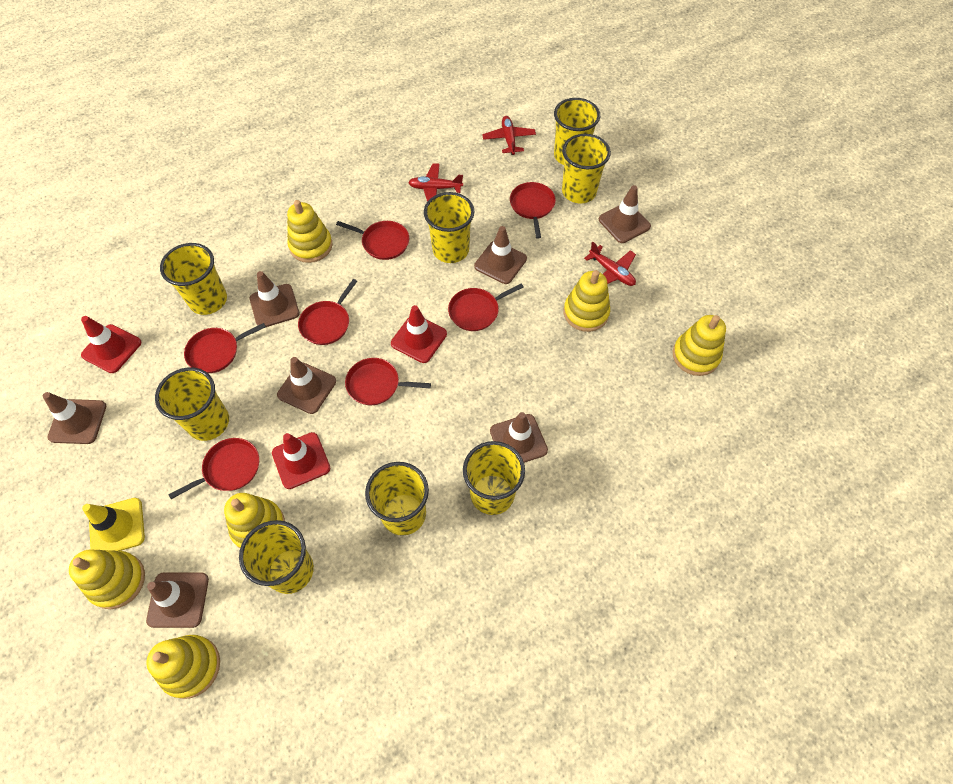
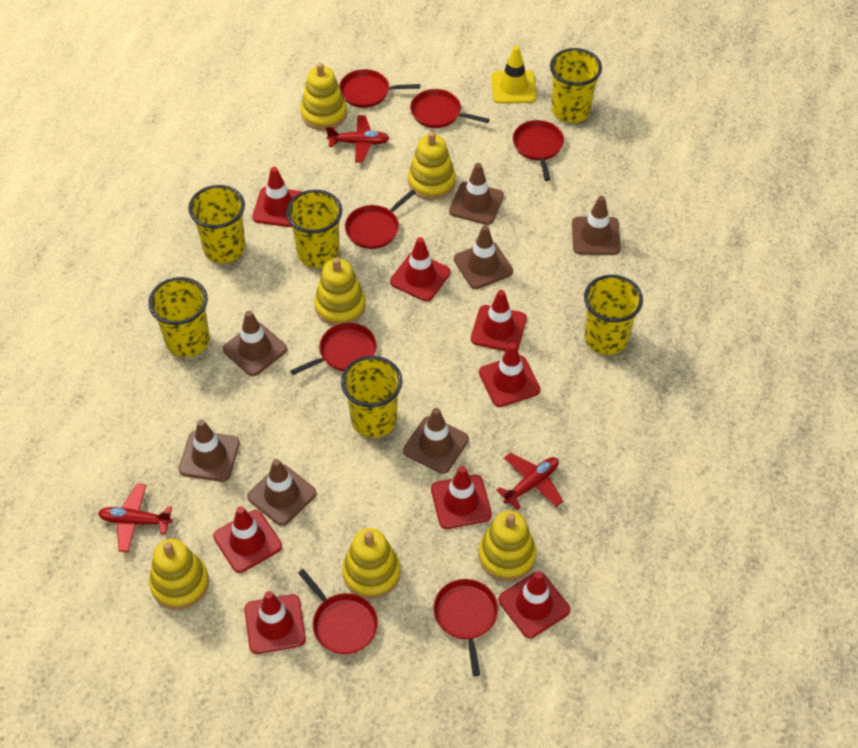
red traffic cone: [81,316,141,373] [272,432,330,489] [391,305,447,363] = 3 -> [213,506,282,573] [245,591,306,654] [252,167,302,227] [390,237,451,302] [431,466,492,529] [471,290,527,351] [479,343,540,407] [498,571,570,638] = 8
yellow cup: [155,367,229,441] [160,243,227,315] [239,520,314,594] [365,462,429,535] [424,192,474,263] [463,441,525,515] [554,98,600,165] [562,134,611,203] = 8 -> [148,277,210,357] [188,185,245,263] [286,190,342,268] [341,356,403,438] [550,48,602,123] [584,275,643,355] = 6

